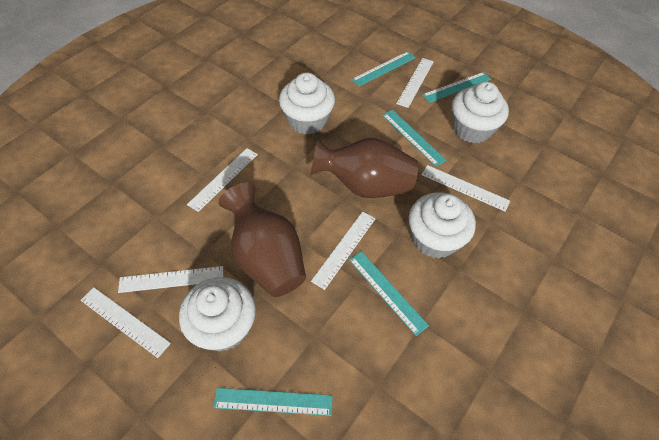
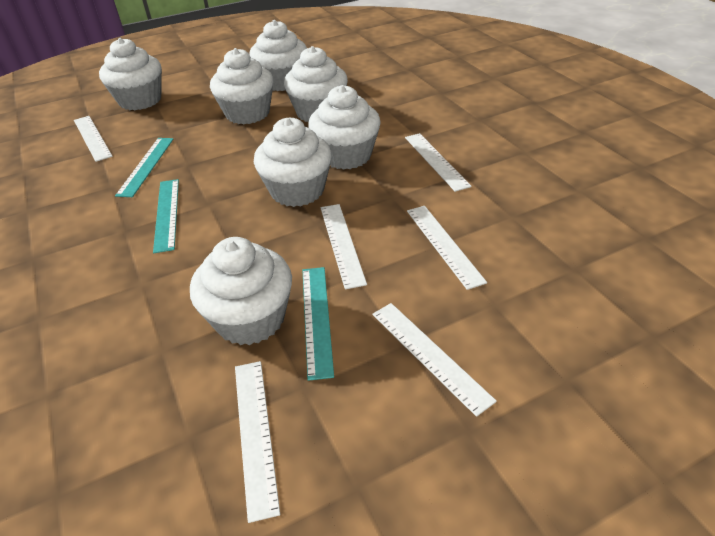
brown vase: [219,182,306,297] [310,138,418,198] = 2 -> none = 0
turquoise ruler: [213,388,333,416] [349,251,429,336] [352,51,416,86] [382,110,446,166] [422,72,491,103] = 5 -> [115,138,173,197] [153,179,179,253] [302,267,334,381] = 3
white cupcake: [179,277,256,352] [279,72,335,135] [409,193,476,258] [452,82,509,143] = 4 -> [99,38,162,110] [190,237,292,345] [210,48,274,124] [249,20,307,91] [254,118,332,207] [284,46,348,122] [308,85,381,170] = 7

